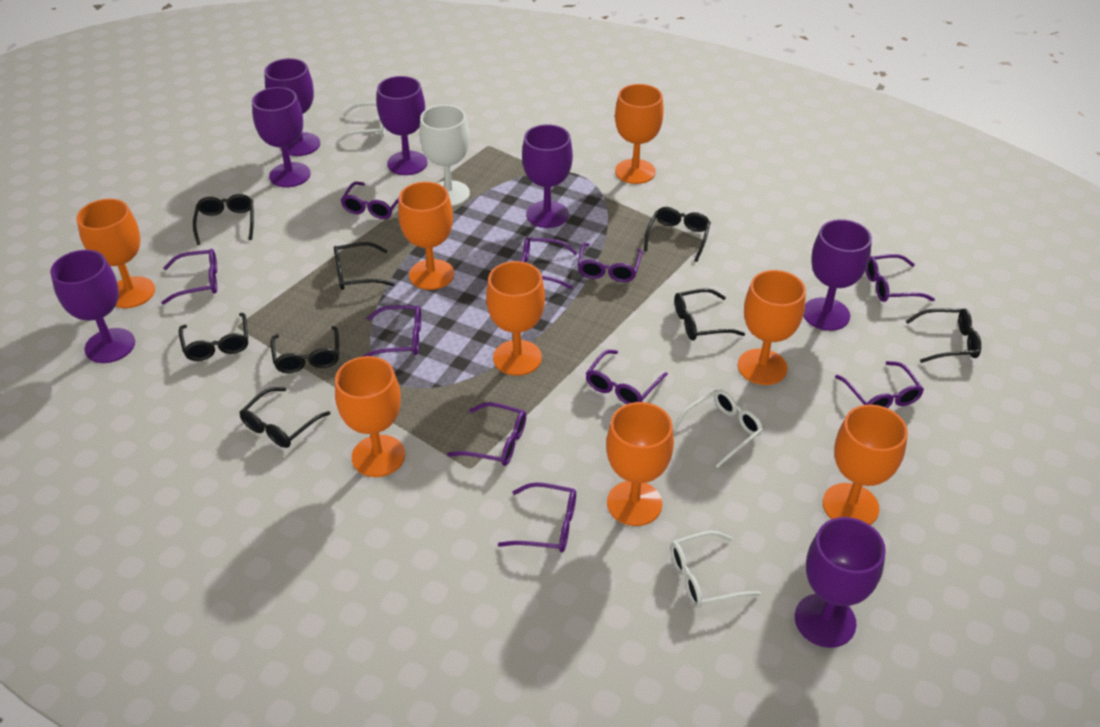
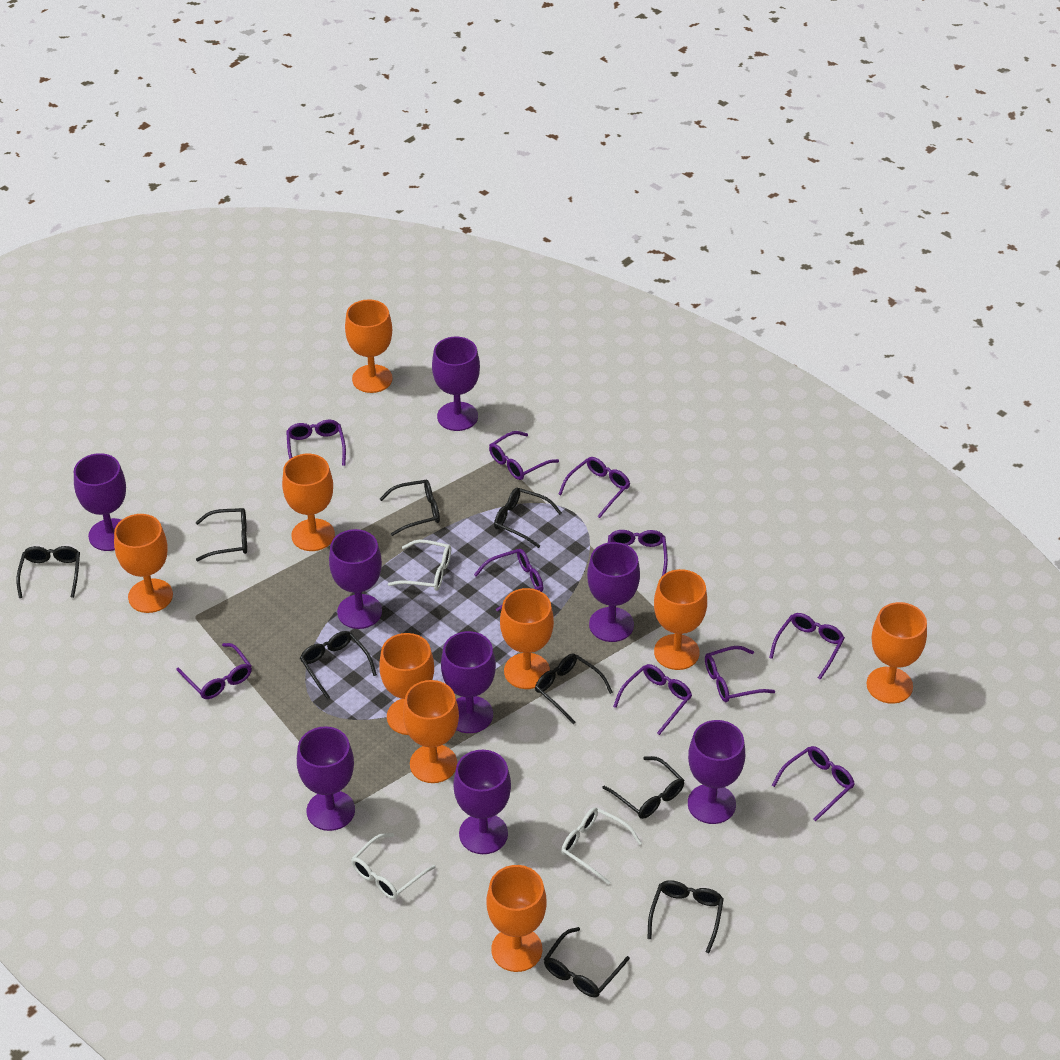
black glasses: [179,313,248,361] [193,194,254,245] [239,387,331,448] [270,326,339,373] [334,242,395,290] [644,207,711,262] [674,288,745,340] [906,308,981,363] = 8 -> [16,546,80,598] [196,508,247,561] [300,631,377,699] [380,479,440,536] [494,488,562,548] [535,654,613,724] [544,927,630,997] [603,756,684,819] [647,880,724,953] = 9
orange goblet: [76,199,155,308] [335,356,405,477] [398,182,454,290] [486,261,545,376] [606,402,674,526] [615,84,664,184] [738,270,806,385] [823,405,908,525] = 8 -> [114,514,173,613] [282,454,335,551] [345,299,393,393] [379,633,434,735] [403,680,459,783] [487,865,547,972] [500,588,554,689] [654,569,707,670] [866,602,927,704] = 9
purple goblet: [50,250,135,363] [252,87,311,187] [264,58,320,156] [377,76,428,175] [522,124,573,228] [795,517,886,648] [803,219,872,331] = 7 -> [74,453,126,551] [297,726,355,831] [329,529,382,629] [432,337,480,431] [441,631,496,733] [453,750,511,854] [587,542,640,642] [688,720,745,824] = 8
white goblet: [419,105,470,206] = 1 -> none = 0

